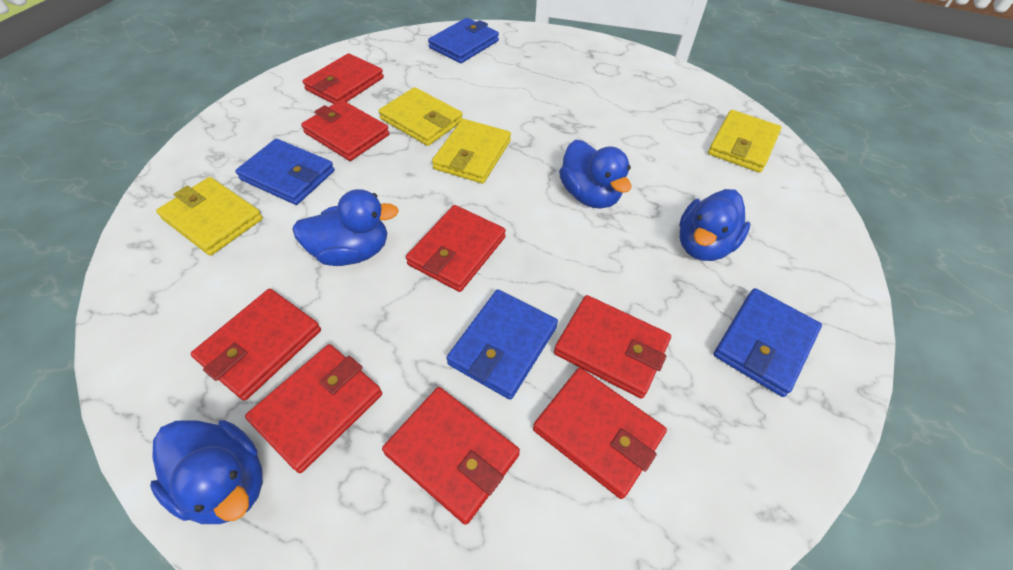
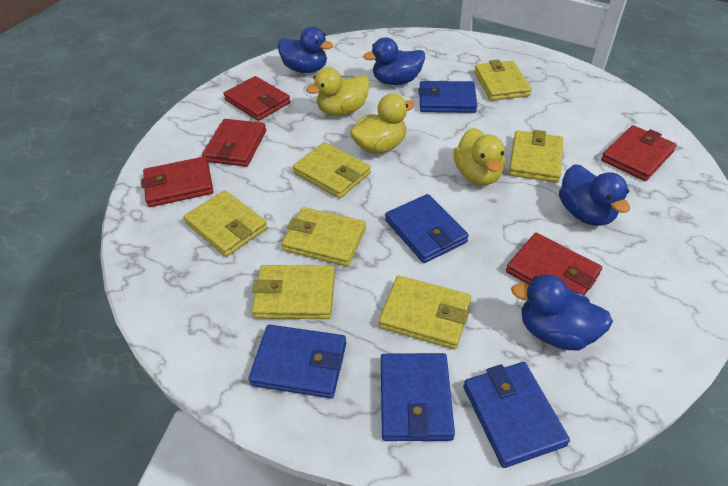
blue wallet: [235,139,335,205] [428,18,499,63] [446,289,558,400] [713,288,822,397] = 4 -> [248,325,346,398] [381,353,455,441] [385,194,469,263] [419,81,477,113] [463,362,570,468] = 5
red wallet: [191,289,321,401] [245,344,382,473] [301,100,389,161] [303,53,384,104] [382,387,520,525] [406,205,506,292] [533,368,667,499] [554,295,671,399] = 8 -> [141,156,213,207] [202,119,266,167] [223,76,290,121] [506,233,602,295] [601,125,677,181] = 5
yellow duck: none = 0 -> [306,67,370,116] [350,94,415,154] [453,128,505,185] = 3
yellow wallet: [156,177,263,256] [379,87,463,146] [432,119,511,184] [708,110,782,173] = 4 -> [184,190,268,257] [252,265,335,319] [281,207,366,267] [293,142,371,199] [379,276,471,349] [474,59,532,101] [509,130,563,183] = 7

